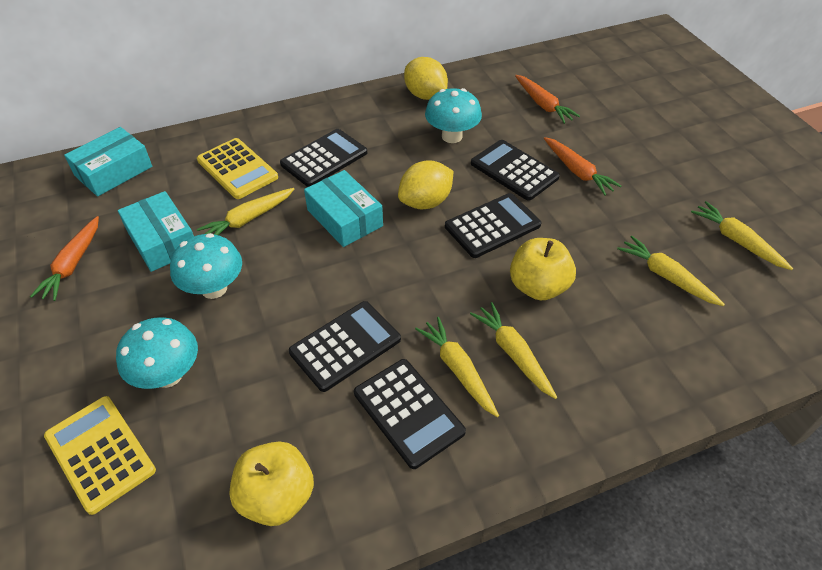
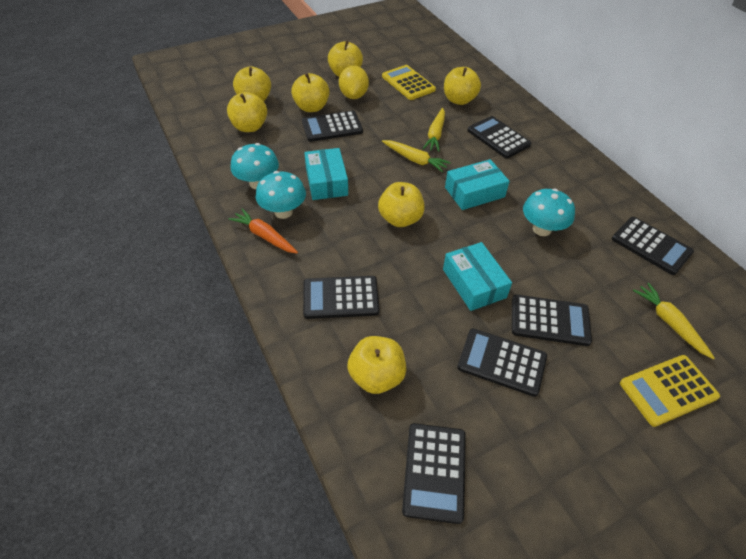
black calculator: [280,129,367,187] [289,301,401,392] [354,359,466,469] [445,193,541,258] [471,140,560,201] = 5 -> [302,110,363,142] [303,276,380,319] [402,423,466,524] [457,328,547,397] [467,116,531,159] [512,294,592,346] [612,217,694,275] = 7
orange carrot: [30,216,99,301] [515,75,580,124] [544,137,621,196] = 3 -> [229,208,298,254] = 1
yellow apple: [229,441,314,526] [510,238,576,300] = 2 -> [227,92,267,132] [233,66,271,102] [291,73,329,112] [328,40,363,77] [347,336,406,394] [378,182,425,227] [444,67,481,105] = 7
yellow carrot: [197,188,294,235] [415,317,499,417] [470,302,557,399] [617,236,725,306] [691,201,793,270] = 5 -> [382,140,451,173] [423,108,445,152] [633,283,715,360] = 3
yellow lemon: [398,160,453,209] [404,57,448,100] = 2 -> [339,65,369,99] = 1

